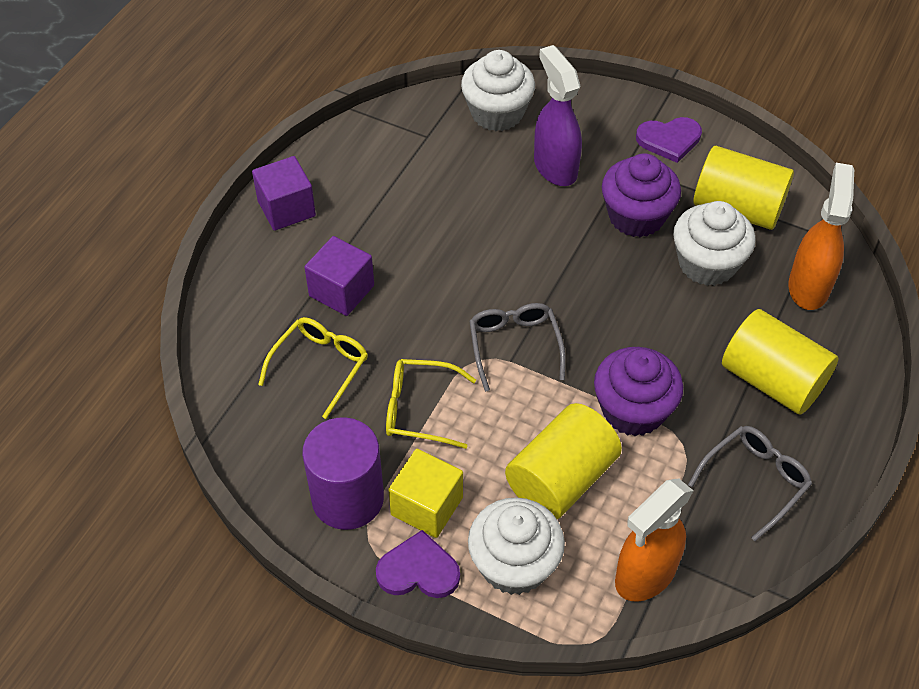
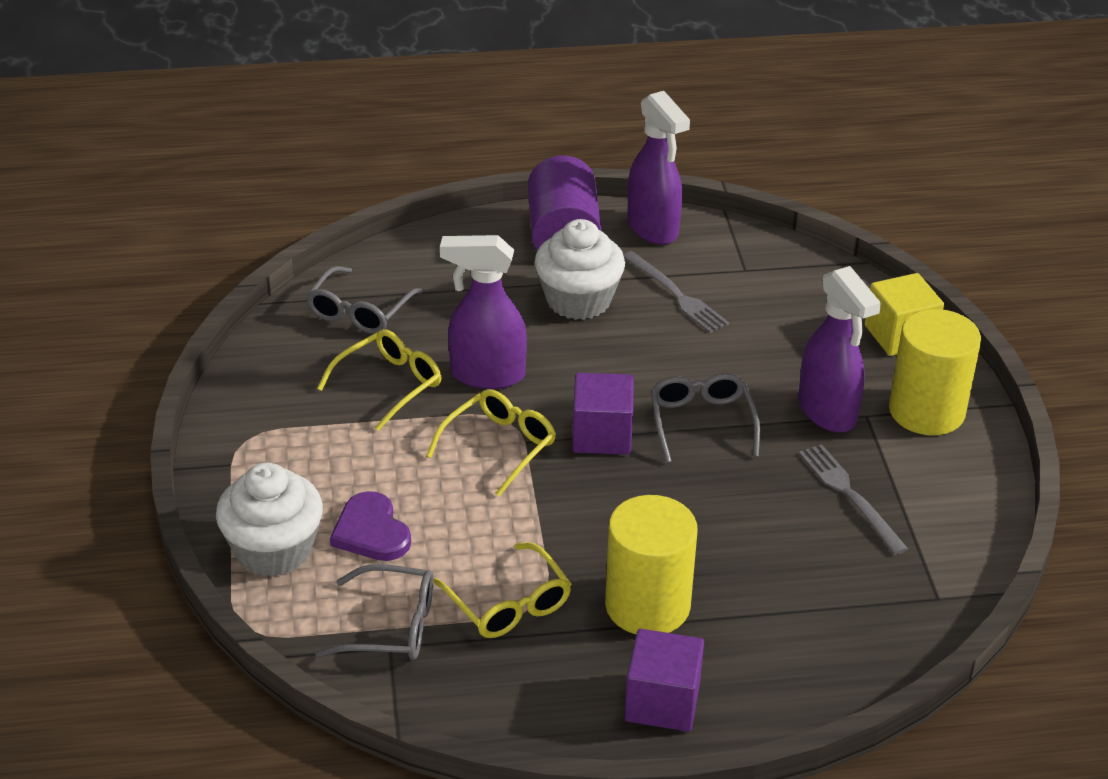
grey fork: none = 0 -> [623,251,729,333] [799,444,908,555] = 2
grey glasses: [469,303,566,392] [688,426,812,541] = 2 -> [306,266,423,334] [315,564,433,660] [651,373,760,463] = 3
orange spray bottle: [615,478,693,602] [789,163,854,310] = 2 -> none = 0
purple cupcake: [594,347,683,436] [602,153,681,237] = 2 -> none = 0
purple heart: [376,530,460,598] [636,117,702,163] = 2 -> [330,491,411,561] = 1
purple spray bottle: [534,45,582,186] = 1 -> [440,235,527,389] [627,91,690,245] [798,266,881,433] = 3
white cupcake: [461,50,535,131] [468,497,565,595] [673,201,756,286] = 3 -> [216,463,323,577] [535,219,625,320] = 2
yellow cylinder: [505,403,622,519] [693,146,794,230] [722,309,838,415] = 3 -> [605,495,697,634] [889,309,981,435] = 2
yellow glasses: [258,317,368,419] [386,359,476,449] = 2 -> [317,329,441,431] [426,389,556,497] [433,543,571,638] = 3

